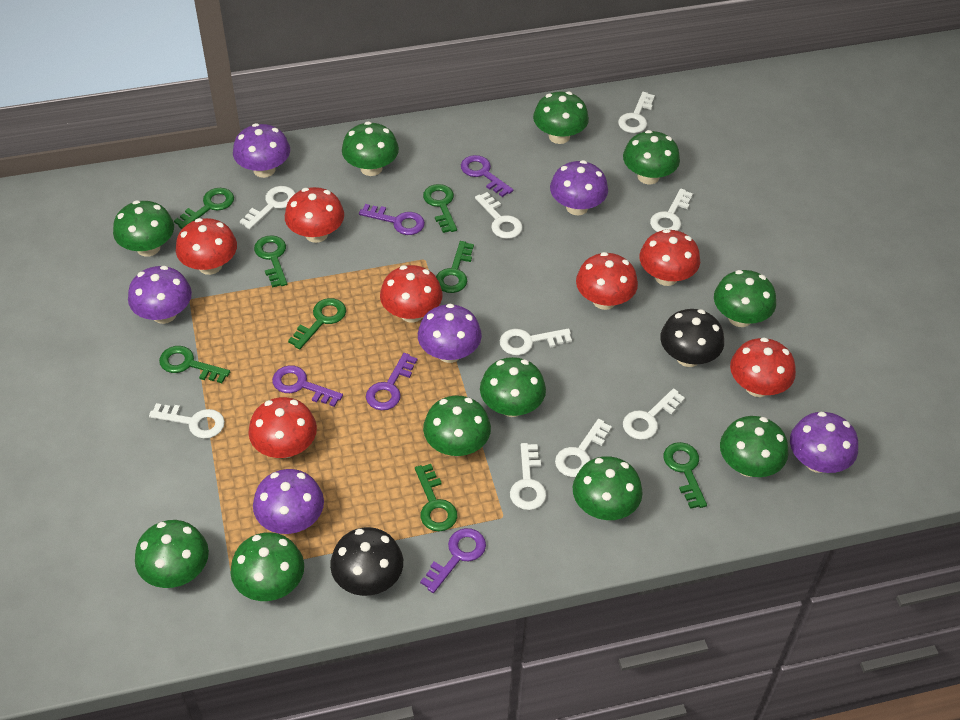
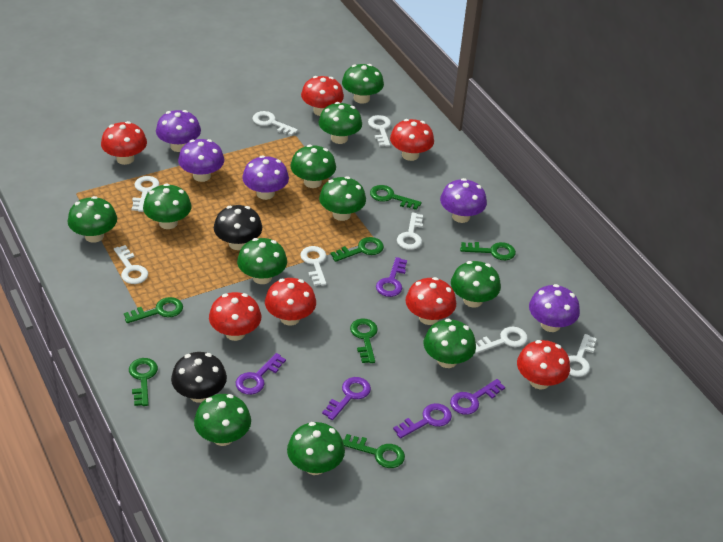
green key: [159,346,230,383] [174,188,234,229] [254,235,287,288] [288,298,346,349] [415,464,457,531] [423,184,457,233] [436,241,474,293] [664,442,707,509] = 8 -> [124,297,183,323] [129,358,158,406] [330,237,384,262] [343,434,405,468] [350,319,378,363] [370,185,422,210] [460,242,516,260] = 7
purple mushroom: [128,266,192,324] [233,123,290,178] [253,469,324,534] [418,304,482,363] [550,160,608,215] [790,412,858,473] = 6 -> [156,110,201,152] [178,139,224,182] [242,155,289,200] [440,178,487,223] [529,284,580,332] = 5
white key: [149,403,225,439] [240,186,295,229] [475,192,523,239] [500,328,572,355] [510,443,547,510] [555,419,612,477] [618,92,655,133] [623,388,685,440] [650,188,693,232] = 9 -> [114,245,148,284] [132,176,159,212] [253,111,298,136] [300,246,326,286] [368,115,391,147] [397,213,423,250] [475,327,528,353] [568,334,597,377] = 8

